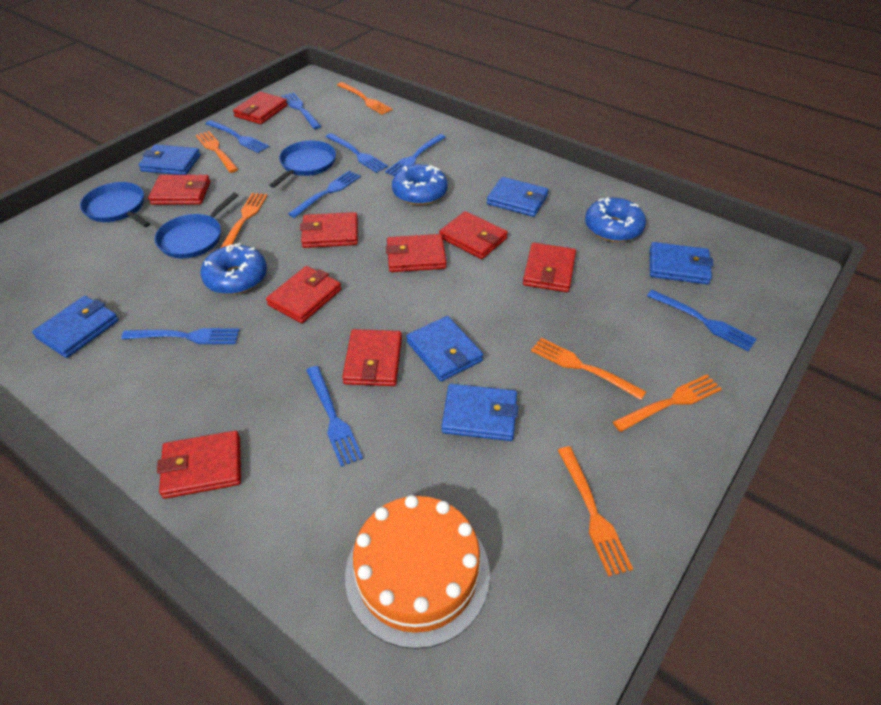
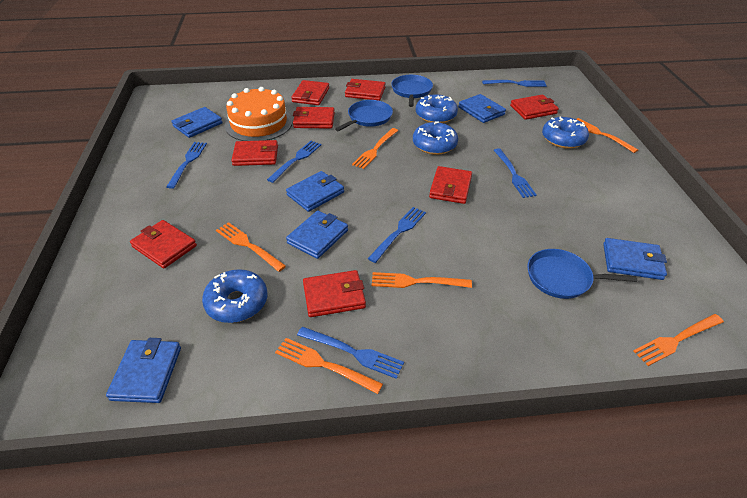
blue donut: [201,243,267,295] [392,164,448,205] [585,197,646,242] = 3 -> [202,269,267,323] [413,121,458,155] [416,94,458,123] [542,117,589,149] = 4
blue fork: [121,328,240,344] [206,120,269,153] [281,92,321,129] [288,171,361,218] [306,366,363,467] [326,133,388,173] [385,134,446,176] [647,290,757,351] = 8 -> [166,142,207,189] [267,141,321,183] [297,327,404,379] [368,207,426,263] [482,80,547,87] [494,148,537,198] = 6
red wallet: [148,175,210,205] [157,431,241,499] [233,92,287,124] [266,266,341,323] [300,212,358,248] [342,329,402,386] [386,234,446,272] [439,211,508,259] [523,243,576,292] = 9 -> [130,220,197,269] [231,140,278,166] [291,80,329,105] [293,107,335,129] [303,270,366,317] [345,79,385,101] [429,166,472,204] [510,95,559,120] = 8

